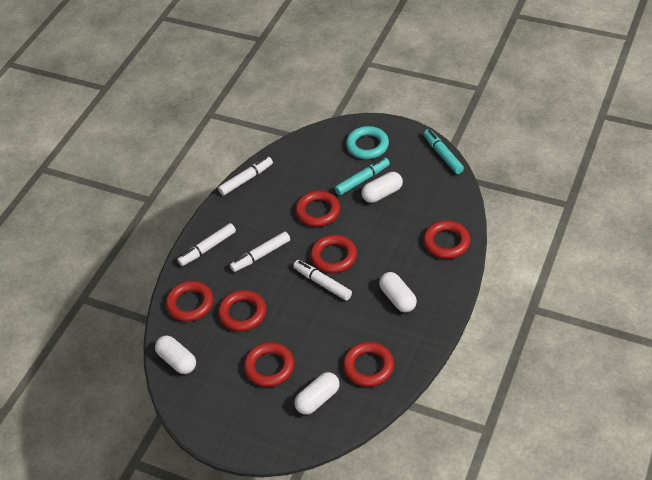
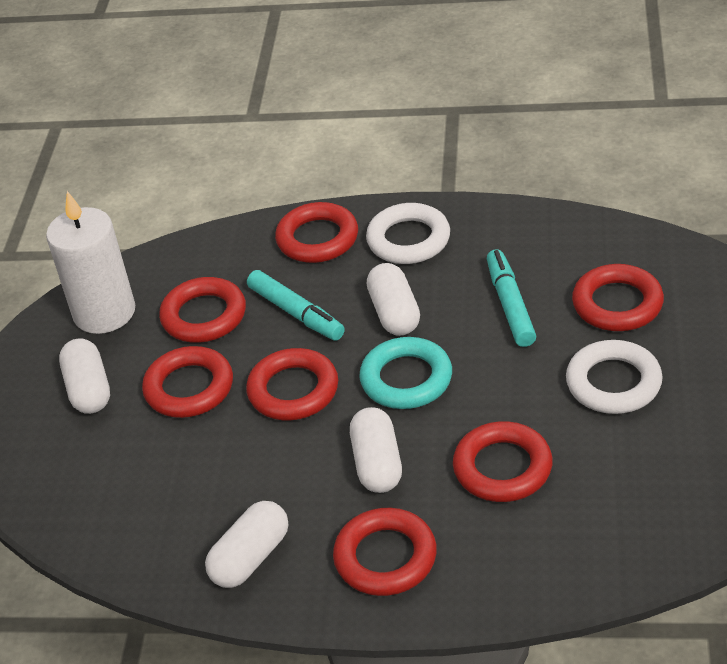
white candle: none = 0 -> [46,191,135,334] = 1
white marker: [177,223,236,266] [218,157,273,196] [230,231,290,272] [293,260,352,301] = 4 -> none = 0
white ring: none = 0 -> [366,203,450,264] [566,340,663,414] = 2

